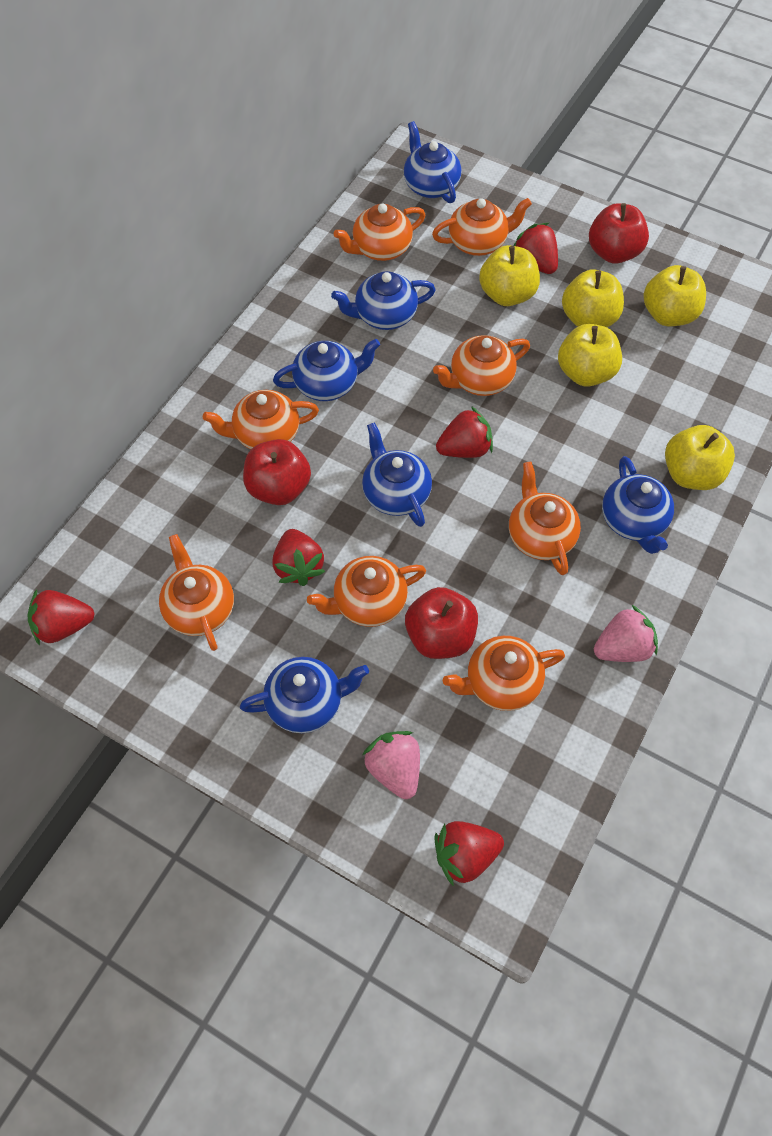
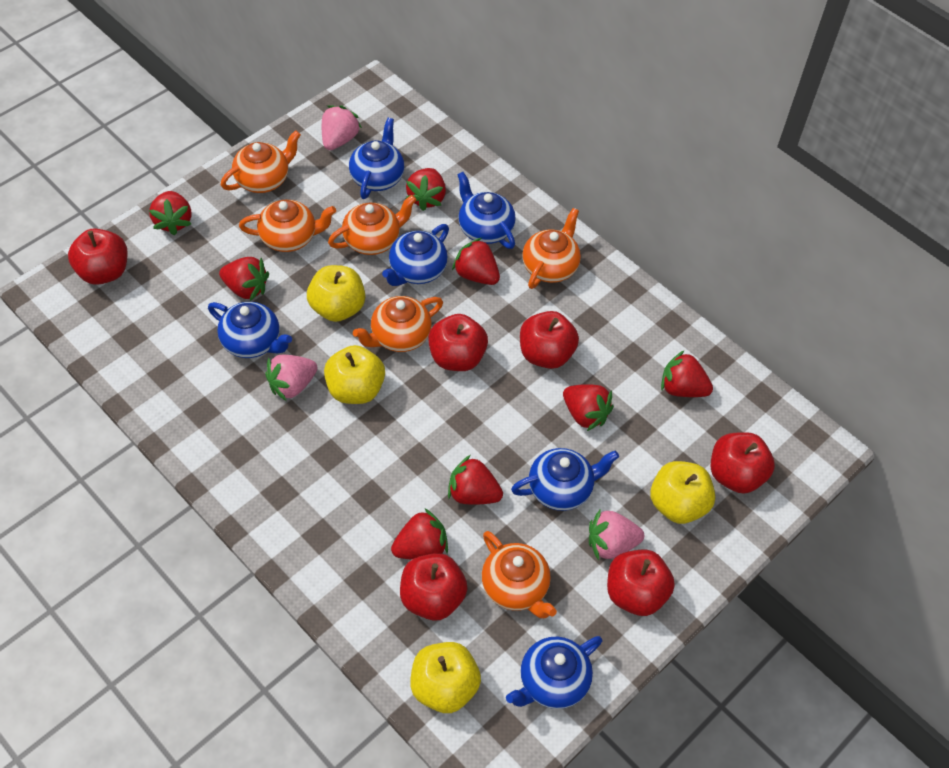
orange teapot: [159,534,234,651] [203,390,319,450] [307,556,426,627] [334,203,426,261] [432,198,532,256] [433,335,530,396] [443,636,565,711] [509,462,581,575] = 8 -> [221,130,301,193] [239,200,336,252] [328,195,417,255] [353,296,443,352] [482,531,557,618] [522,208,581,289] = 6
pink strawberry: [363,731,420,799] [594,605,658,662] = 2 -> [265,355,318,401] [322,105,362,150] [589,510,644,560] = 3
red apple: [243,439,311,505] [405,587,478,659] [589,203,649,264] = 3 -> [68,228,128,285] [400,553,468,620] [428,314,488,371] [520,311,579,369] [607,550,675,616] [711,432,775,494] = 6
red strawberry: [27,589,95,646] [273,529,325,586] [435,821,504,886] [436,406,493,458] [513,223,558,274] = 5 -> [149,191,191,235] [219,257,269,301] [391,509,448,559] [406,168,446,211] [448,455,503,505] [452,238,500,285] [563,384,614,431] [661,351,713,397] = 8
yellow apple: [479,245,540,306] [558,324,622,387] [562,269,624,327] [644,265,706,326] [665,425,735,490] = 5 -> [307,265,365,322] [324,345,385,404] [410,642,481,713] [650,461,715,524] = 4

